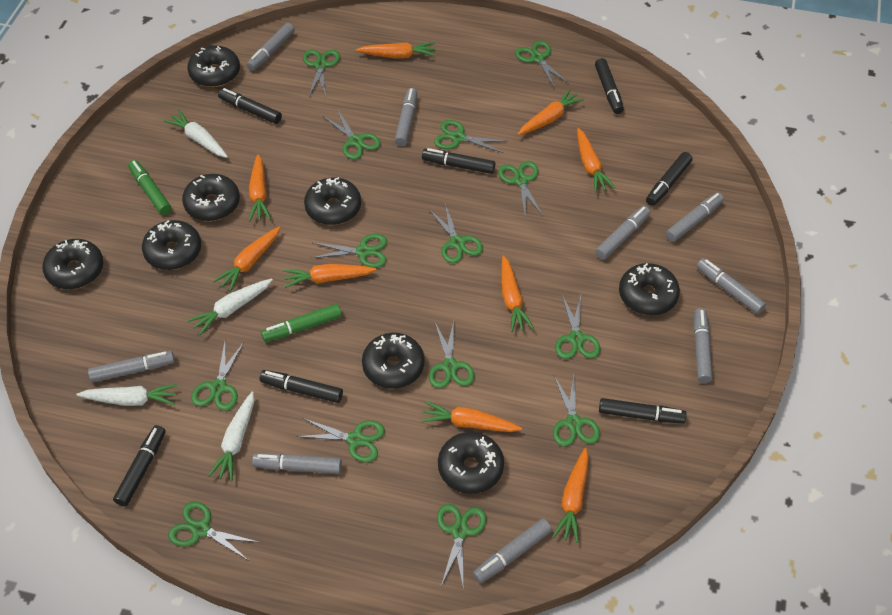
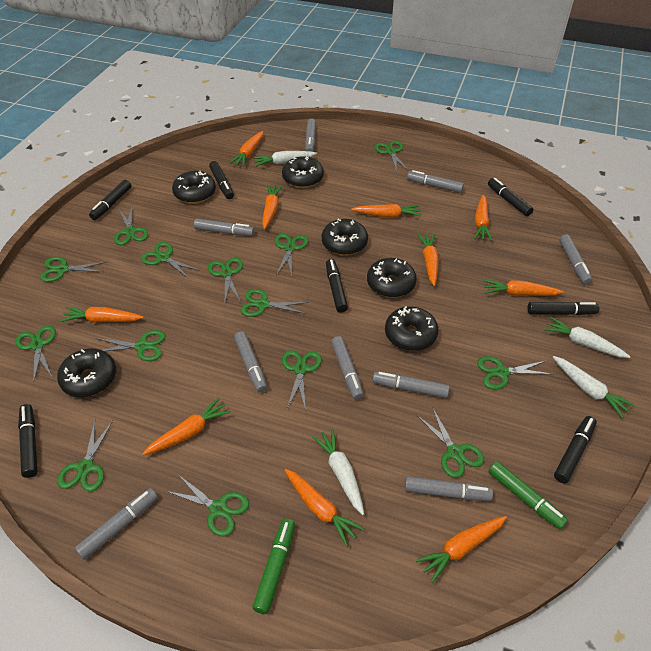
black donut: [42,239,103,289] [142,220,201,270] [182,174,240,221] [187,46,240,87] [304,177,361,225] [362,333,425,389] [438,432,504,494] [619,263,680,315] = 8 -> [57,348,116,397] [172,171,216,203] [282,156,324,188] [322,219,368,255] [367,258,417,298] [385,306,439,351] = 6
orange carrot: [213,226,281,292] [249,154,271,221] [283,264,376,288] [356,42,436,58] [421,401,522,432] [501,256,534,332] [518,89,584,135] [552,448,589,543] [577,128,615,192] = 9 -> [60,307,144,323] [142,398,231,456] [230,131,263,167] [262,184,283,229] [284,469,364,547] [351,204,421,218] [416,516,507,583] [417,234,439,286] [474,195,492,241] [483,280,564,296] = 10

